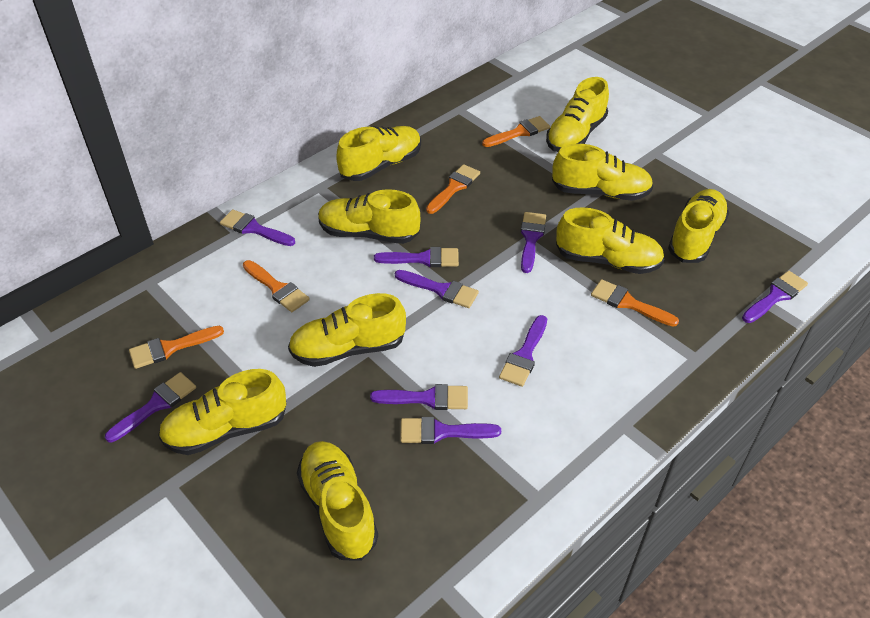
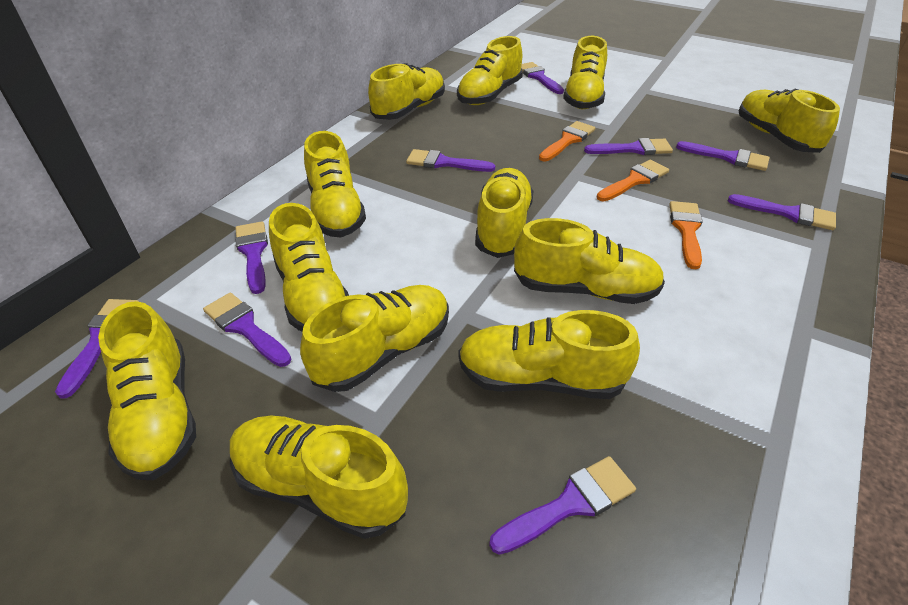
orange brush: [129,326,224,369] [243,260,310,312] [426,164,480,214] [482,116,550,147] [591,279,679,327] = 5 -> [539,121,595,161] [597,160,669,201] [669,201,703,269] = 3
yellow shoe: [158,369,287,455] [288,293,406,367] [297,441,378,561] [318,189,420,244] [336,126,421,181] [546,77,609,152] [552,144,653,201] [556,207,665,274] [668,189,729,263] = 9 -> [98,301,196,480] [230,416,408,539] [269,203,349,332] [300,285,449,392] [304,131,366,237] [368,63,445,120] [457,36,523,105] [459,310,640,399] [475,168,534,258] [514,218,665,304] [563,36,607,109] [739,89,840,153] = 12

